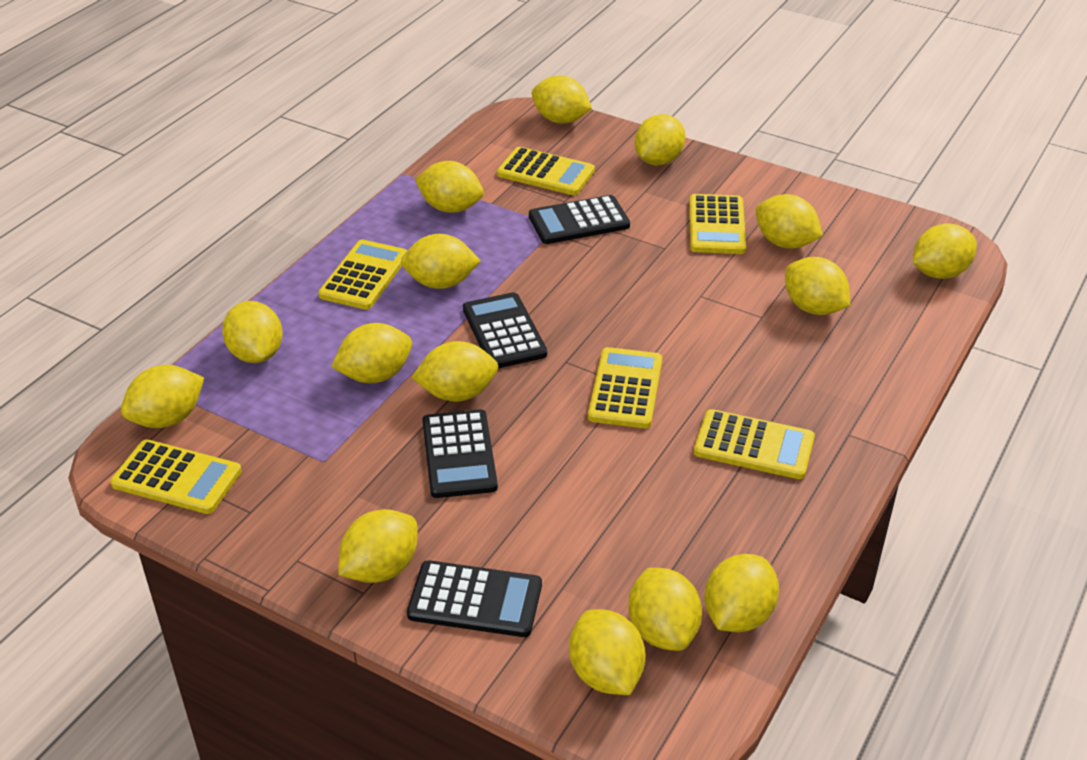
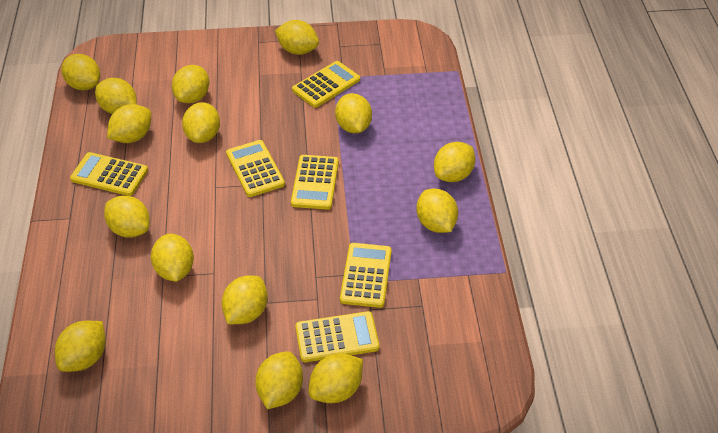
black calculator: [407,560,542,637] [422,409,498,498] [463,292,547,368] [529,195,630,244] = 4 -> none = 0

